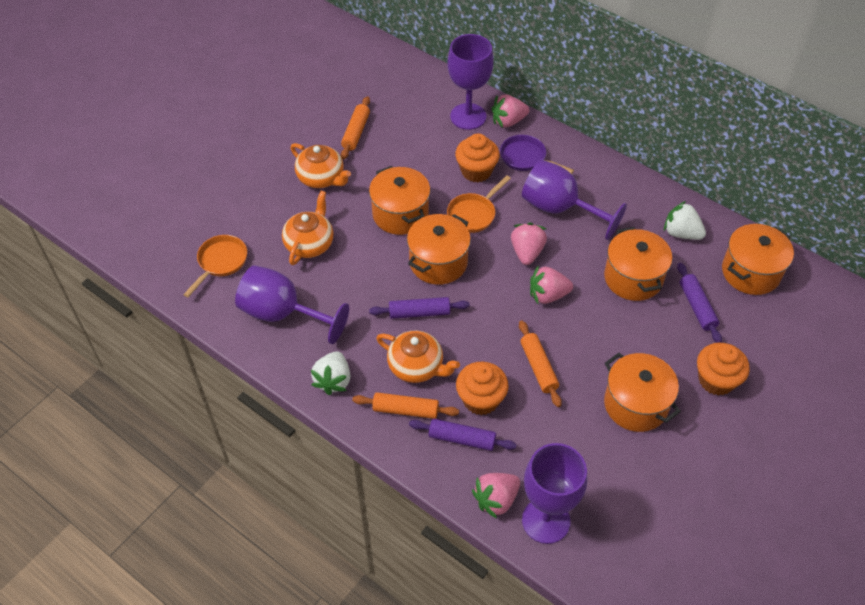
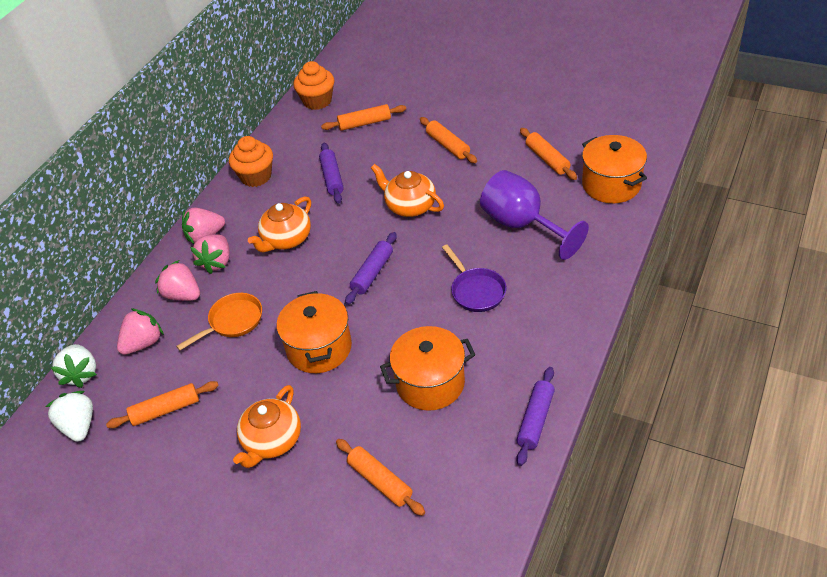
orange cupcake: [455,133,500,182] [456,362,509,415] [697,343,750,396] = 3 -> [229,136,273,187] [293,61,334,110] = 2
orange pan: [183,235,247,297] [447,175,511,233] = 2 -> [176,293,262,351] = 1
orange pot: [369,166,430,235] [407,214,471,285] [604,227,672,301] [604,353,681,432] [722,224,794,295] = 5 -> [277,291,352,373] [380,326,475,411] [582,135,647,203] = 3
orange rolling pin: [341,96,370,159] [352,392,459,419] [519,321,562,407] = 3 -> [106,381,219,428] [321,104,406,131] [336,439,425,516] [420,117,477,163] [520,128,577,180] = 5
purple goblet: [235,265,349,344] [447,34,494,130] [522,160,627,240] [522,443,587,544] = 4 -> [480,170,589,260] = 1

